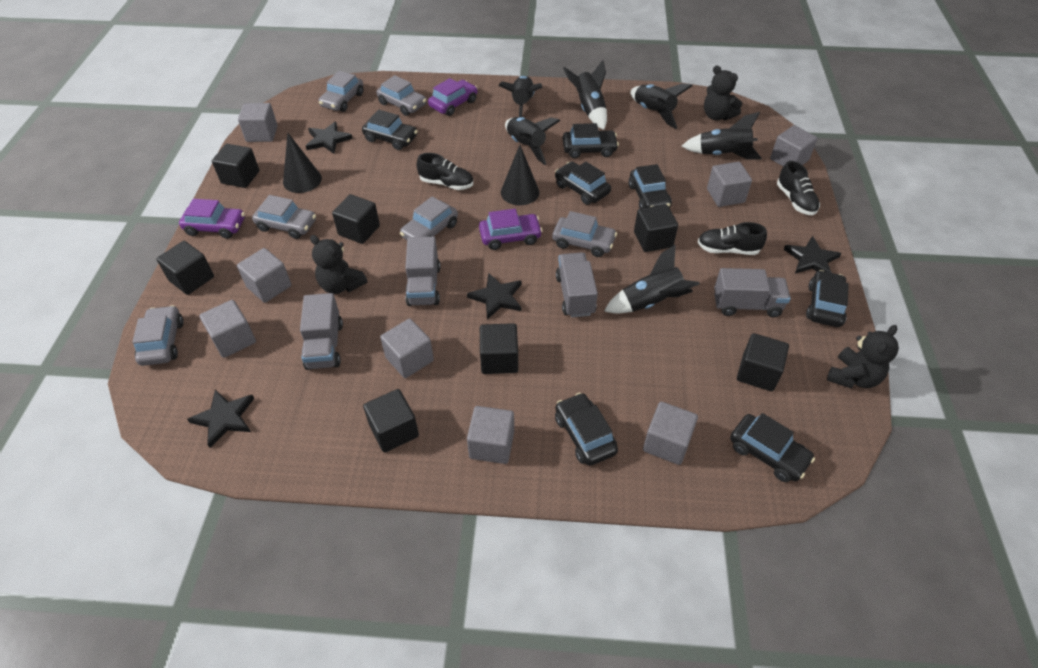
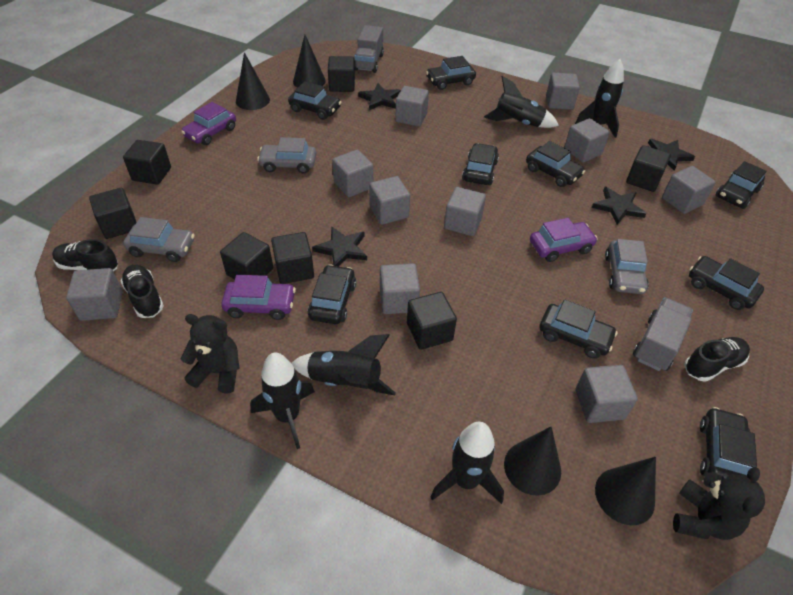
black car: [362,110,418,150] [555,161,611,205] [555,393,618,466] [563,123,619,158] [628,164,672,209] [730,413,815,482] [806,270,849,327] = 7 -> [288,81,342,120] [308,264,356,324] [426,56,476,90] [462,143,499,185] [526,141,585,187] [539,299,617,358] [689,256,764,310] [700,407,757,476] [715,161,767,209] = 9
black cone: [283,133,322,193] [501,145,539,205] = 2 -> [236,52,270,110] [293,35,326,88] [504,426,561,496] [595,457,656,525] = 4
black rocket: [498,76,543,117] [505,117,560,165] [563,60,607,130] [604,244,700,314] [630,83,693,129] [682,112,762,159] = 6 -> [250,352,315,449] [291,334,396,395] [430,422,504,504] [484,76,559,128] [575,59,624,138] = 5
black teddy bear: [310,235,367,294] [704,66,742,121] [827,325,899,388] = 3 -> [180,314,240,394] [673,467,765,540] = 2
grey car: [132,305,184,366] [252,195,316,239] [319,71,364,112] [376,75,426,116] [400,196,458,240] [552,211,617,257] = 6 -> [123,217,195,262] [257,137,317,174] [605,239,649,294] = 3
grey cube: [199,300,256,358] [237,248,291,303] [238,103,278,142] [380,319,434,378] [467,406,514,464] [643,402,698,465] [707,162,752,207] [770,125,817,167] = 8 -> [66,268,123,321] [332,149,373,197] [369,176,410,225] [380,263,420,314] [395,86,429,127] [444,187,486,236] [546,73,580,110] [564,118,610,163] [575,365,638,423] [662,166,716,214] = 10
grey truck: [300,293,343,370] [405,236,441,306] [556,252,598,317] [714,268,791,317] = 4 -> [354,25,384,73] [633,297,693,371] = 2

